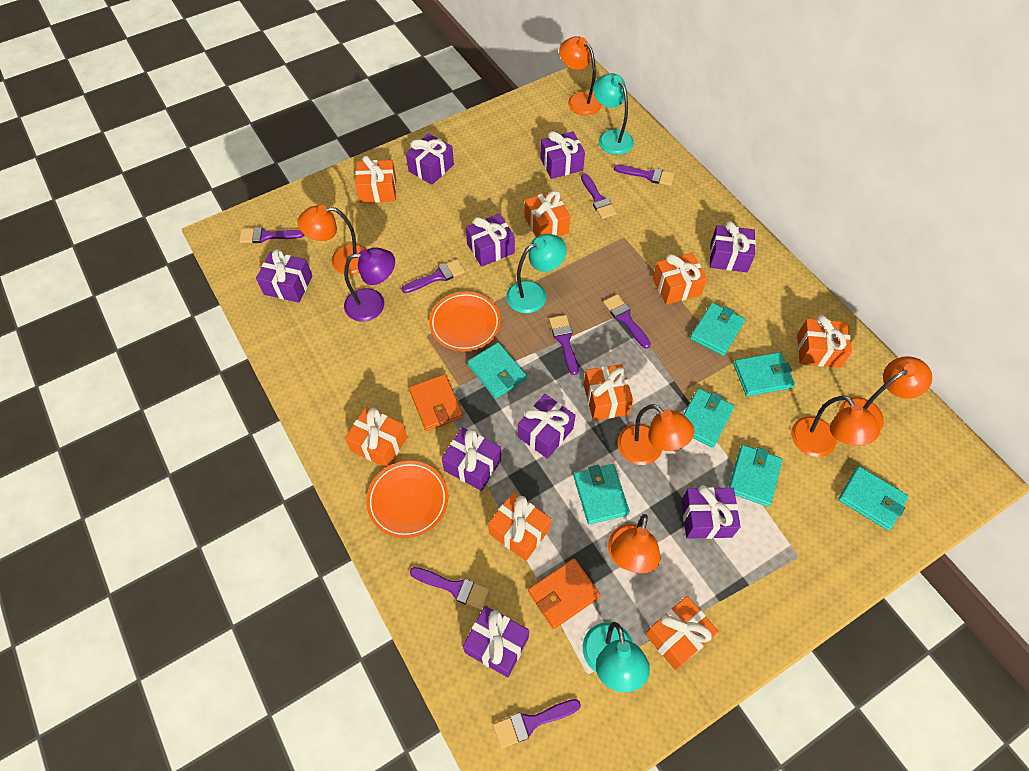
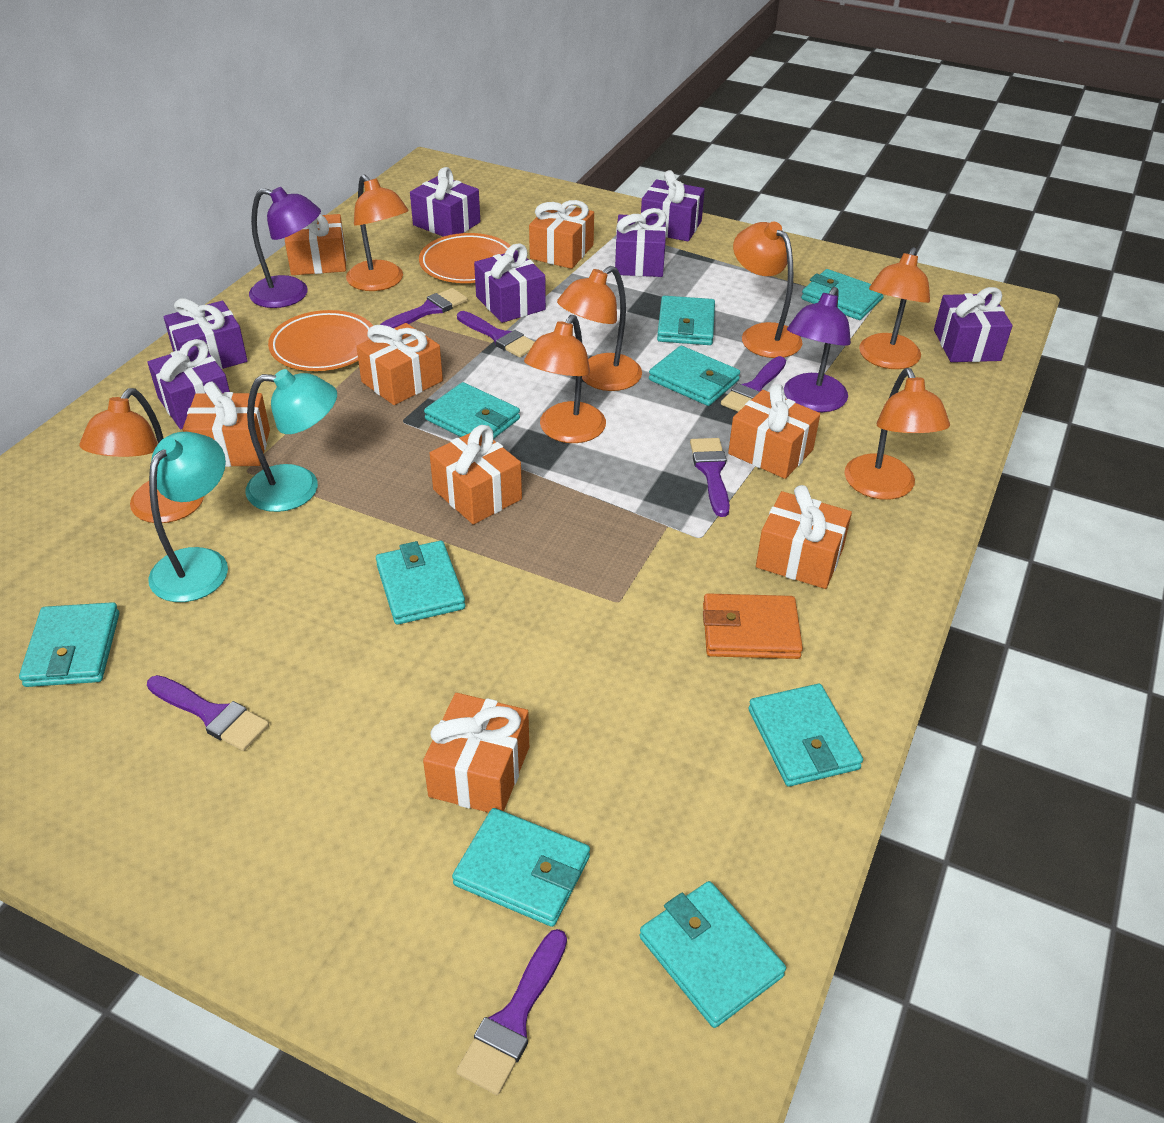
orange lamp: [297,205,367,275] [559,36,602,115] [608,514,660,573] [618,404,694,465] [791,396,880,457] [839,356,932,431] = 6 -> [79,388,204,523] [346,174,409,291] [524,315,606,443] [557,266,642,391] [733,222,802,358] [845,368,950,500] [859,247,930,369] = 7
orange wallet: [409,374,463,431] [528,558,600,629] = 2 -> [703,593,803,659] = 1
purple brush: [239,227,304,243] [402,259,465,293] [410,567,490,610] [493,699,581,748] [549,315,578,375] [581,173,617,219] [603,294,651,349] [614,165,674,186] = 8 -> [147,675,269,751] [380,288,468,328] [456,929,567,1095] [457,311,534,358] [690,438,730,517] [721,356,786,412] = 6
purple gift: [256,249,313,303] [406,133,454,185] [442,427,501,491] [463,606,529,677] [466,214,515,267] [518,394,576,459] [540,131,585,179] [681,485,741,539] [710,221,756,272] = 9 -> [147,339,230,429] [164,298,248,369] [410,167,480,237] [474,243,546,323] [615,208,666,277] [641,170,705,241] [934,287,1012,362] = 7
purple lamp: [344,247,395,322] = 1 -> [249,187,321,308] [784,287,851,412] = 2
turquoise lamp: [506,234,567,313] [583,622,650,692] [593,73,634,155] = 3 -> [148,432,228,602] [245,369,337,512] = 2
turquoise wallet: [468,342,527,399] [573,464,630,524] [683,388,734,448] [690,303,745,356] [729,445,782,507] [733,352,795,396] [838,466,908,530] = 7 -> [19,602,119,687] [376,541,465,625] [424,382,520,439] [452,808,590,927] [639,881,786,1028] [649,346,740,406] [657,296,715,345] [748,684,863,786] [801,269,884,320] = 9

